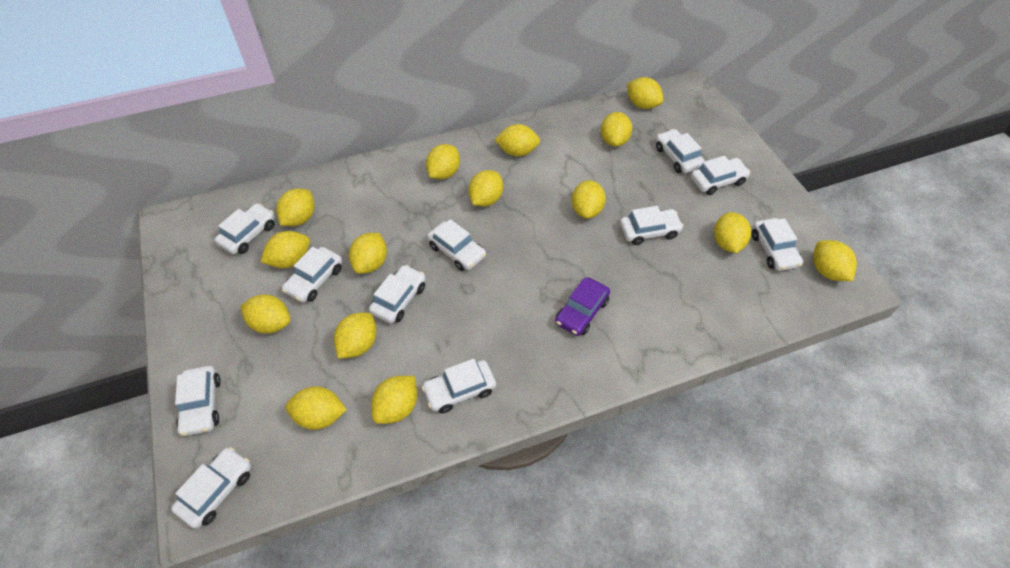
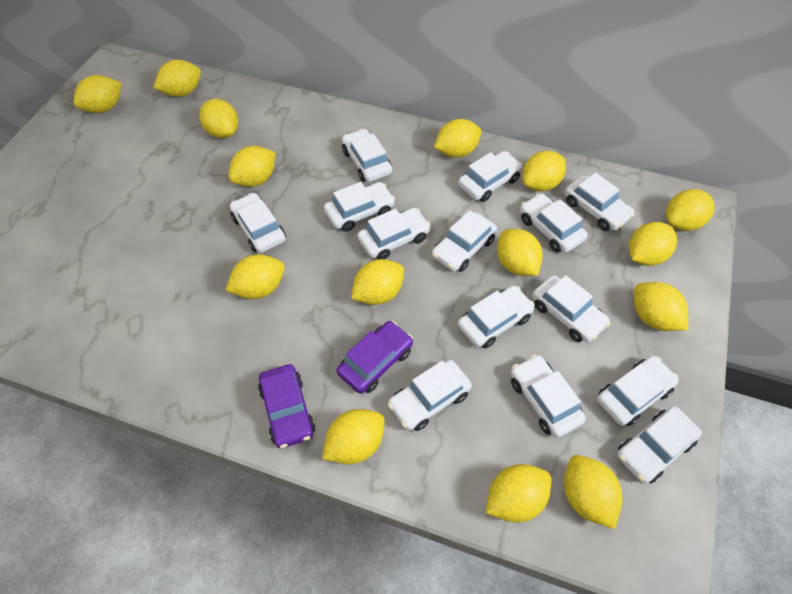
purple car: [555,277,610,336] = 1 -> [258,364,315,448] [337,321,413,394] = 2
white car: [171,447,251,529] [175,366,221,436] [215,203,275,254] [282,247,342,303] [369,265,426,323] [421,359,496,413] [427,219,486,271] [620,206,684,245] [656,129,705,173] [691,156,750,195] [751,218,803,271] = 11 -> [230,193,286,253] [324,182,395,232] [342,129,392,182] [358,208,431,259] [388,360,472,431] [432,210,497,272] [458,151,523,202] [458,286,535,349] [511,355,586,438] [520,193,588,253] [532,275,610,343] [565,173,635,231] [597,356,679,426] [617,406,702,484] = 14

